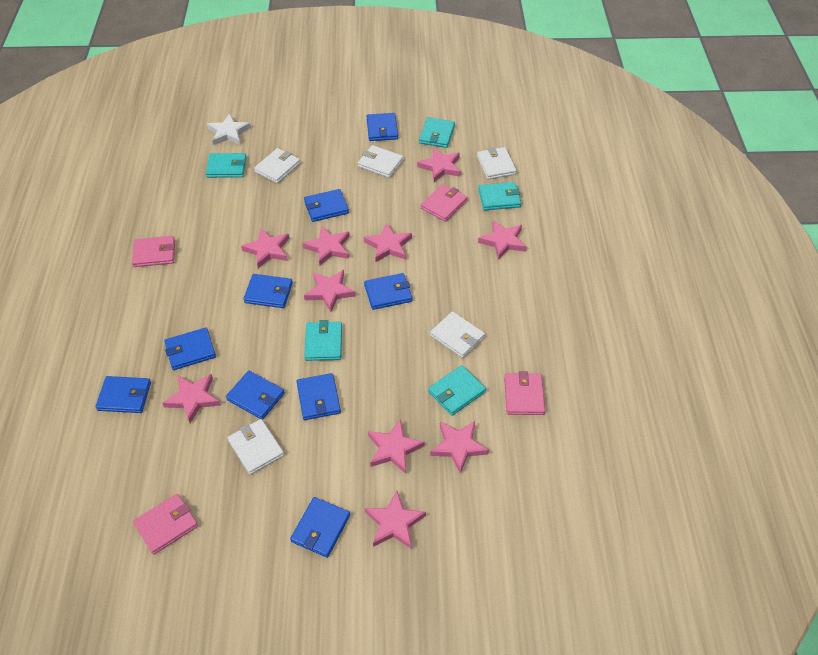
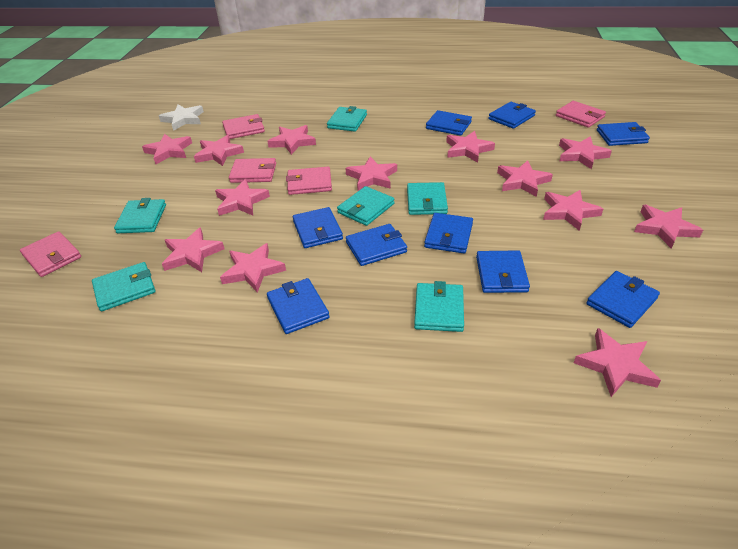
pink star: [163,374,221,423] [241,228,289,268] [302,226,350,265] [304,270,356,312] [364,223,412,262] [365,491,426,549] [368,419,424,474] [417,147,461,182] [430,421,489,474] [478,220,526,260] = 10 -> [142,134,192,164] [162,227,224,272] [194,135,244,166] [215,179,270,216] [220,243,286,293] [267,125,316,155] [345,157,397,191] [446,131,495,163] [497,160,553,197] [543,190,603,231] [559,136,612,169] [574,328,661,397] [634,205,703,249] = 13
pink wallet: [132,236,175,267] [133,494,198,555] [421,184,468,222] [504,371,545,415] = 4 -> [20,231,81,277] [222,114,265,139] [229,158,276,183] [286,167,332,195] [556,101,606,128] = 5
turquoise wallet: [206,153,246,178] [304,320,342,361] [419,117,455,148] [428,365,486,416] [478,182,521,210] = 5 -> [92,262,156,311] [114,198,166,233] [327,106,367,132] [337,186,394,226] [407,182,448,215] [414,281,464,332] = 6
white wallet: [227,419,284,475] [254,148,301,183] [358,145,404,178] [430,311,485,358] [477,147,517,180] = 5 -> none = 0

